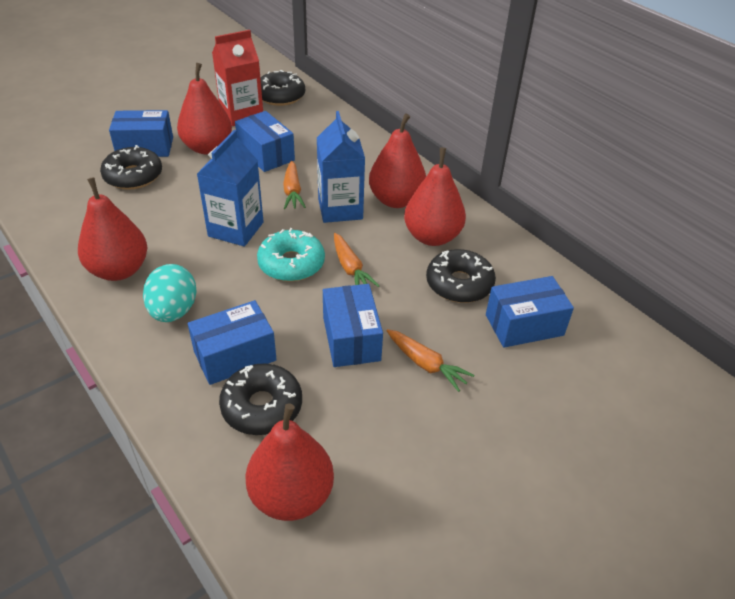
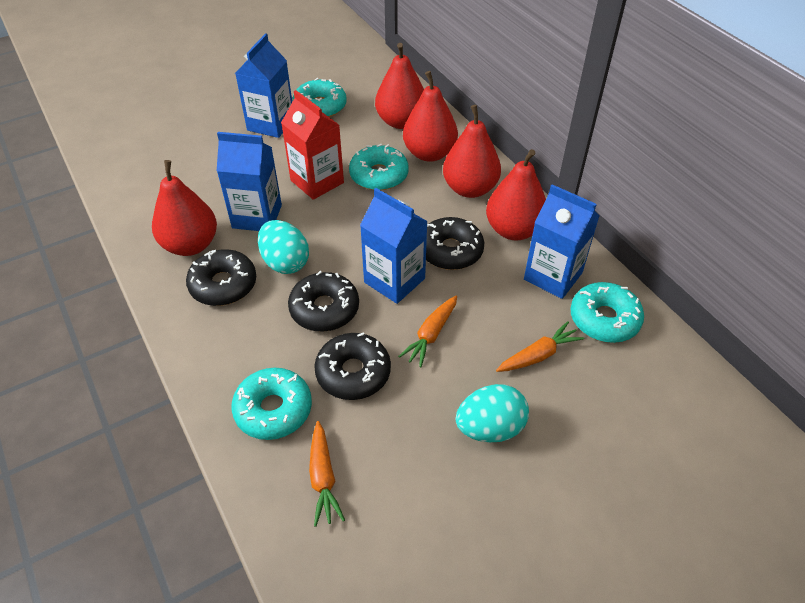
blue box: [109,110,173,157] [188,300,277,385] [235,111,295,172] [323,284,383,367] [486,276,574,347] = 5 -> none = 0
blue carton: [197,130,264,247] [317,111,365,223] = 2 -> [217,132,282,231] [235,33,292,138] [360,188,428,304] [524,184,600,299] = 4
turquoise donut: [257,228,325,282] = 1 -> [231,368,312,440] [292,78,347,117] [349,144,409,190] [570,282,644,343] = 4
turquoise egg: [143,264,197,322] = 1 -> [258,220,309,274] [456,384,529,442] = 2

